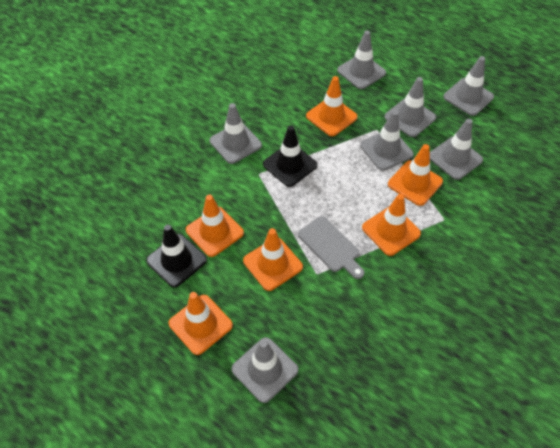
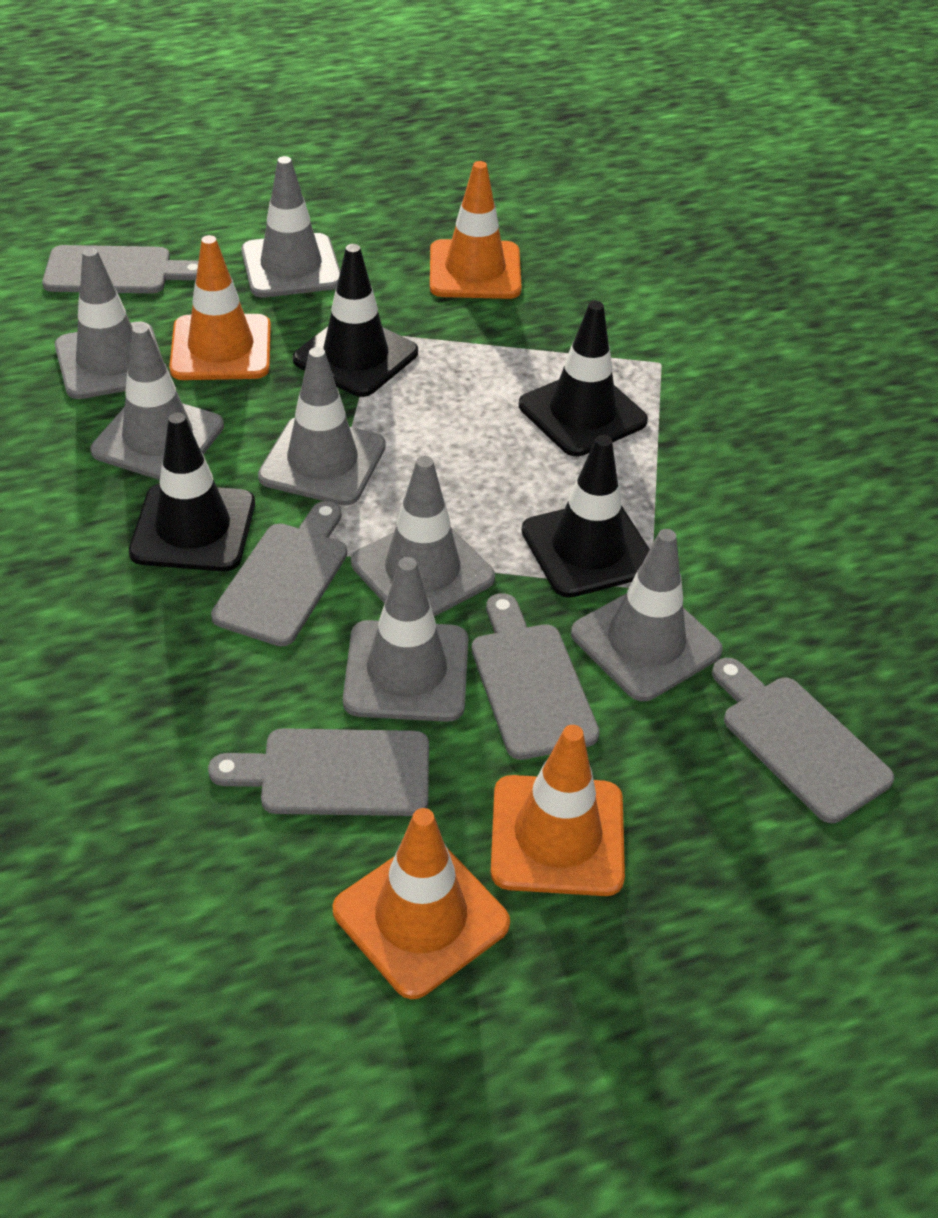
black traffic cone: [146,225,207,288] [263,126,317,187] = 2 -> [129,413,255,571] [293,244,418,397] [519,301,648,456] [521,435,650,598] = 4
grey cutting board: [298,216,365,279] = 1 -> [42,245,199,293] [208,728,429,816] [211,501,347,647] [471,593,600,760] [712,658,894,823] = 5
orange traffic cone: [169,292,233,355] [186,195,244,257] [243,228,303,291] [306,76,358,136] [362,194,421,256] [388,144,443,206] = 6 -> [169,235,271,380] [333,808,510,999] [430,161,522,299] [490,725,625,896] = 4

